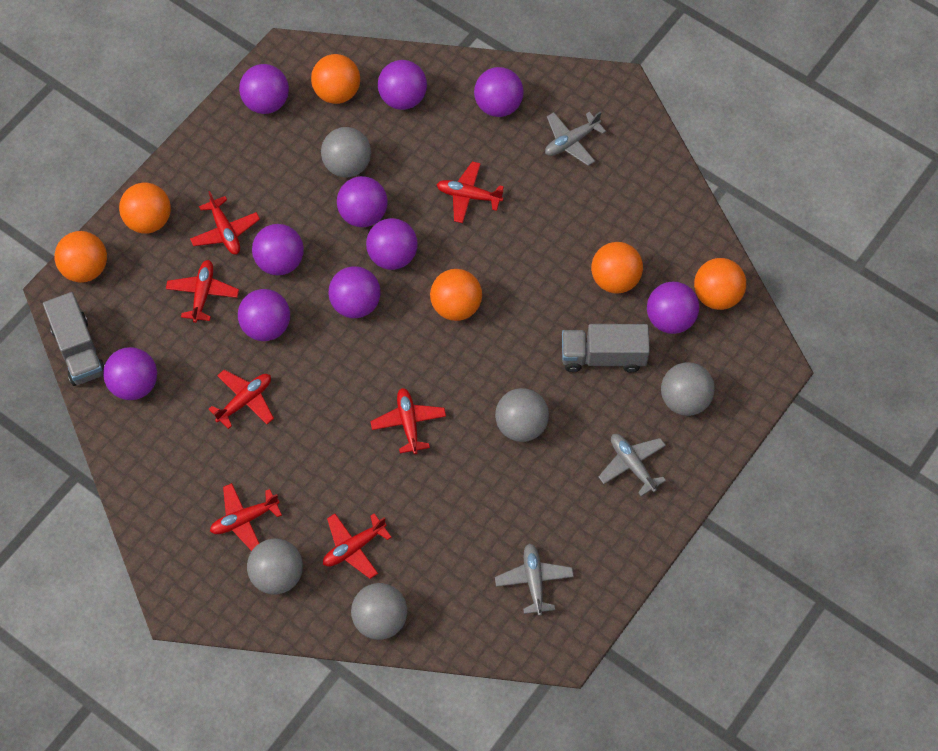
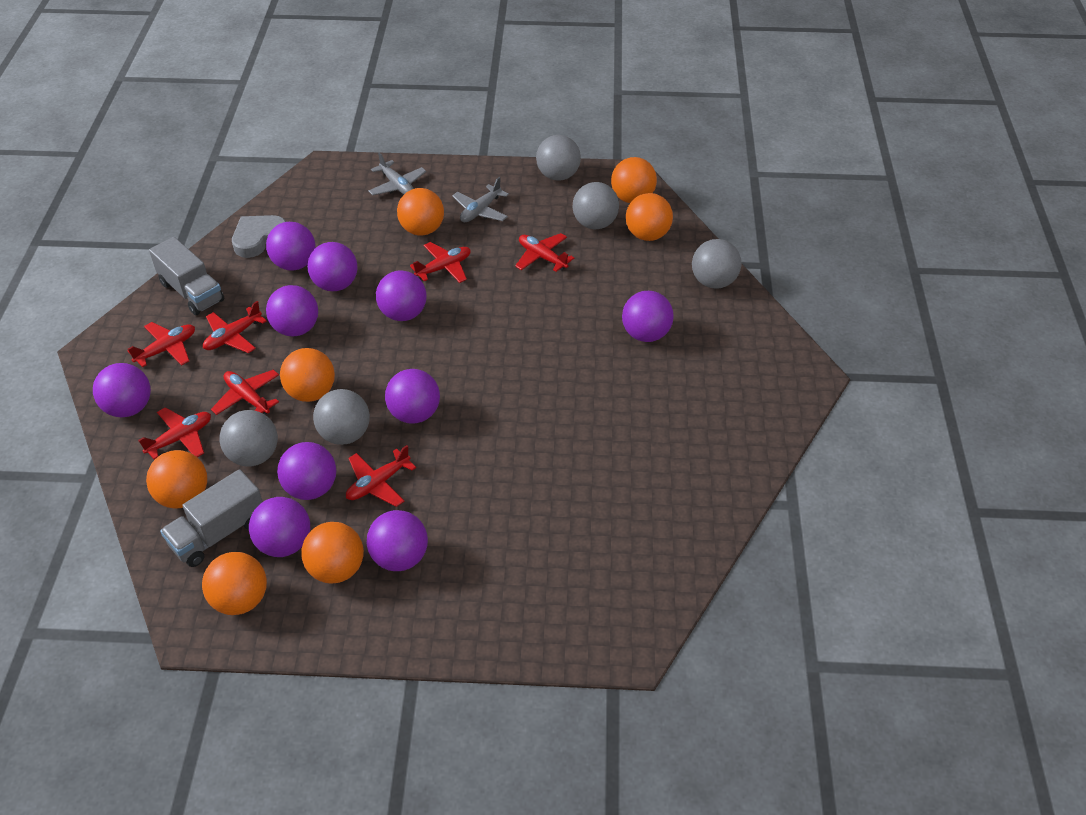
grey heart: none = 0 -> [232,215,286,258] = 1
grey plane: [495,543,574,616] [545,111,606,166] [598,434,666,496] = 3 -> [368,152,426,196] [452,177,509,222] = 2
orange ball: [55,231,107,283] [119,183,171,234] [311,54,360,104] [430,269,482,321] [591,242,643,294] [694,258,746,310] = 6 -> [146,450,207,509] [202,552,267,615] [280,348,335,402] [302,522,364,583] [397,188,444,236] [611,157,657,203] [626,193,673,241] = 7

